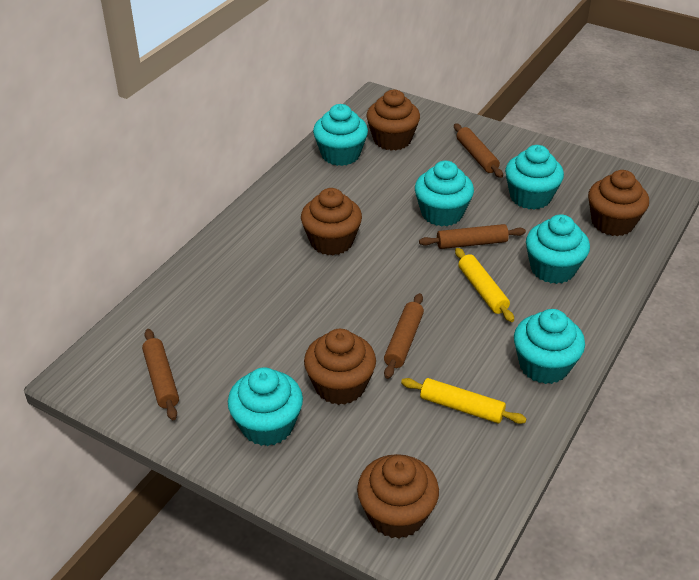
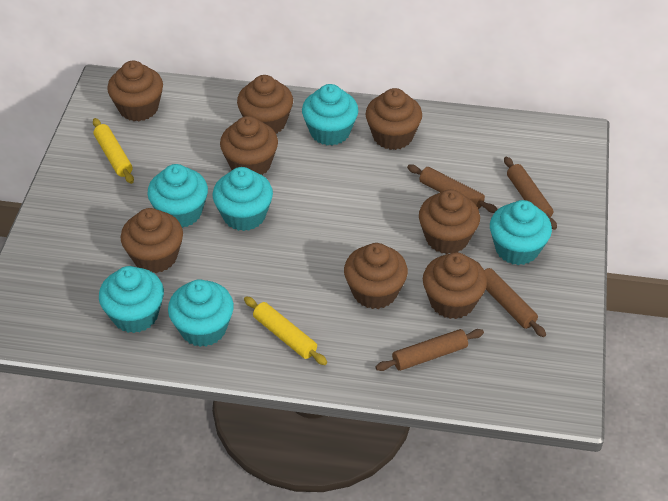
brown cupcake: [301,188,362,255] [304,329,376,405] [357,454,439,539] [366,90,420,151] [588,170,649,236] = 5 -> [107,61,163,121] [121,208,183,273] [220,116,278,175] [237,75,293,134] [344,243,408,309] [366,88,422,150] [419,189,480,254] [423,252,487,319] = 8

